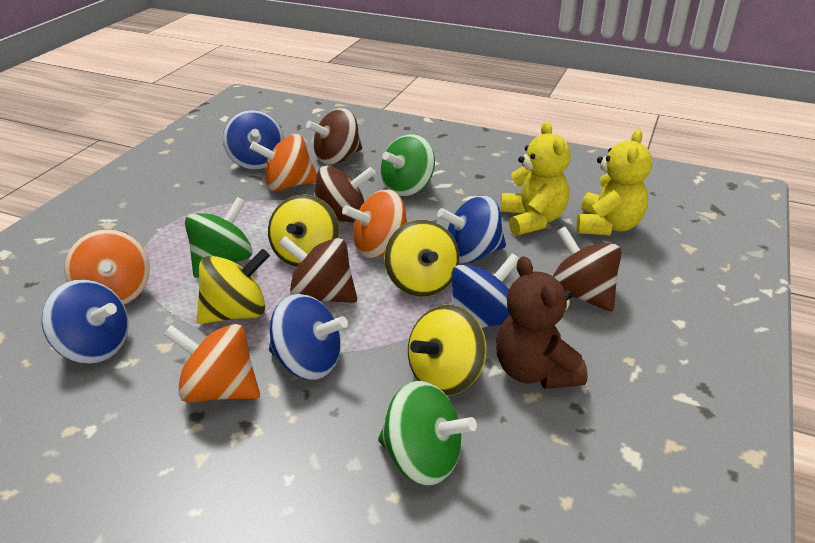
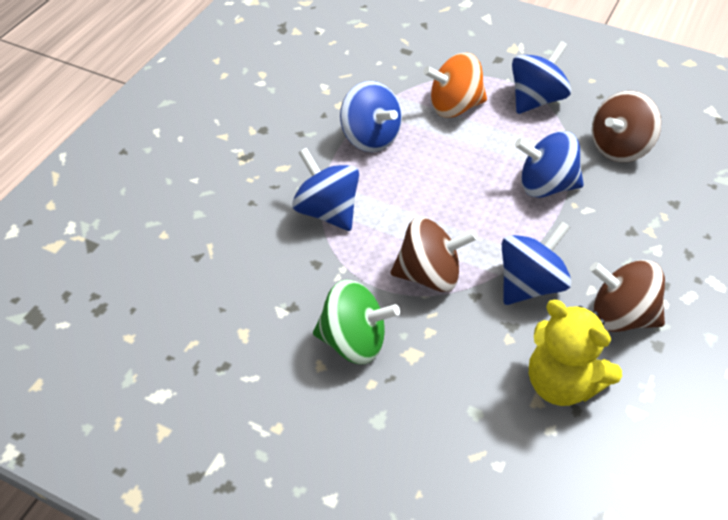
brown spinning top: [279,236,357,303] [306,108,362,165] [314,166,376,223] [553,226,622,312] = 4 -> [391,217,477,292] [590,260,665,332] [592,91,661,162] = 3
brown teddy bear: [496,256,588,389] = 1 -> none = 0
green spinning top: [185,197,253,278] [378,381,477,486] [380,134,435,196] = 3 -> [313,280,400,364] = 1
orange spinning top: [64,229,150,305] [163,324,260,403] [250,134,317,191] [342,189,407,258] = 4 -> [423,52,487,118] = 1
yellow spinning top: [196,249,270,324] [268,195,339,267] [384,220,460,297] [408,304,487,395] = 4 -> none = 0
yellow teddy bear: [501,122,571,236] [576,129,652,235] = 2 -> [529,300,622,406] = 1

